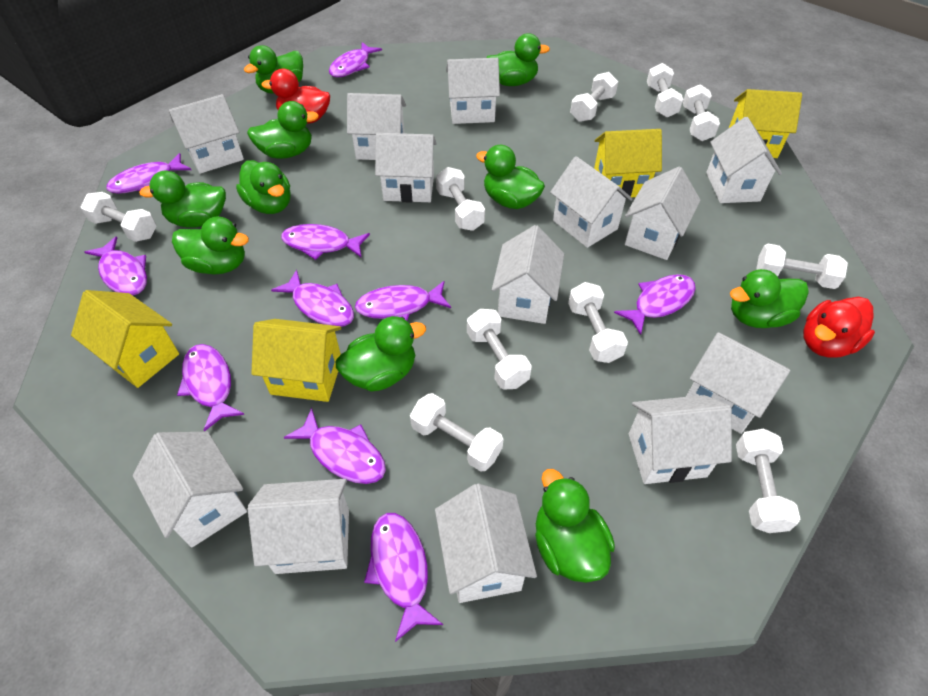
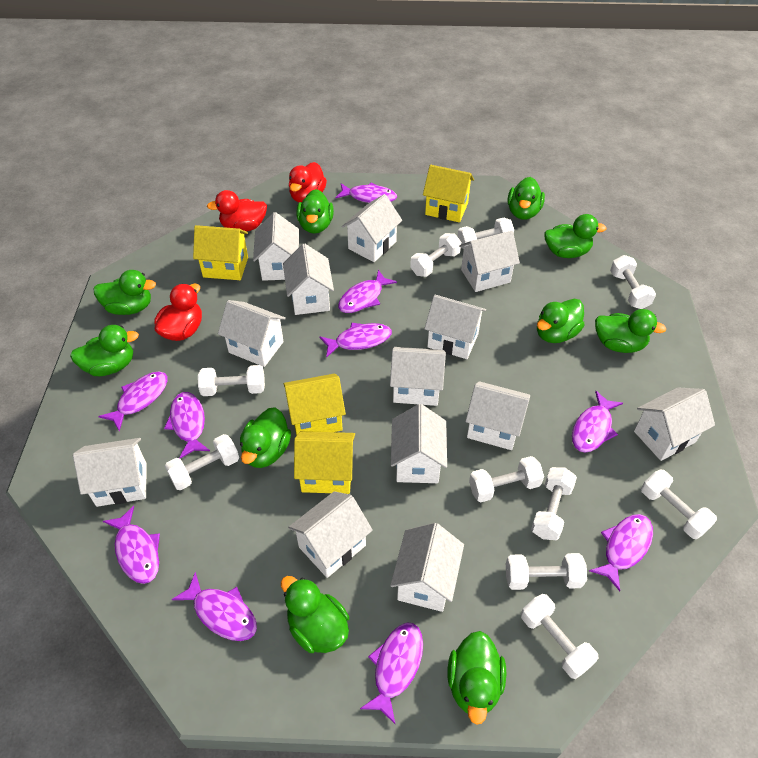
red duck: [262,69,330,124] [803,297,875,358] = 2 -> [154,283,202,341] [207,190,267,231] [289,162,327,203] = 3

